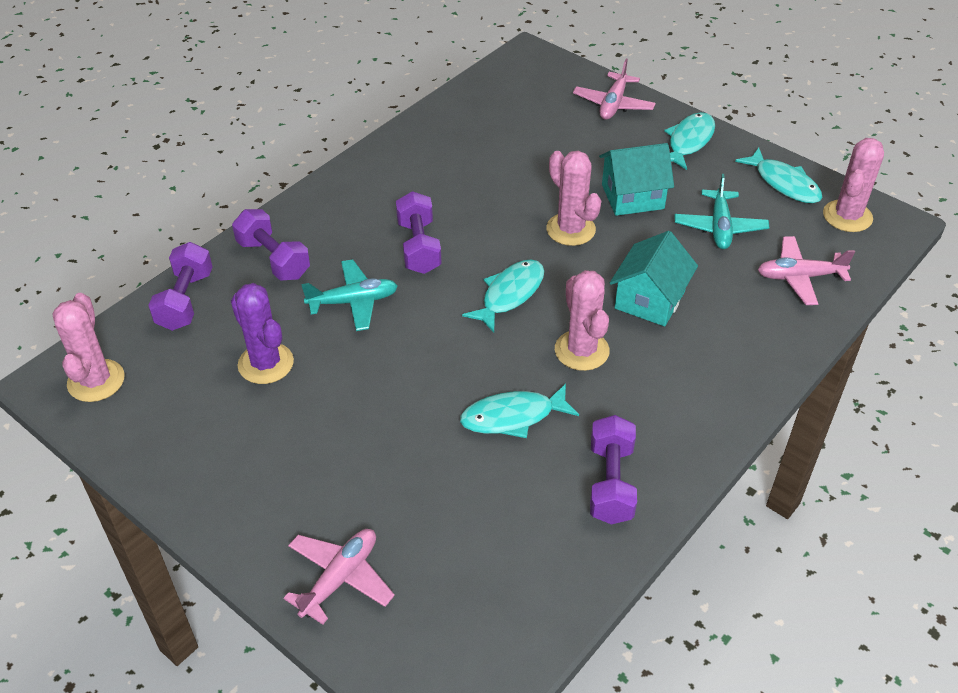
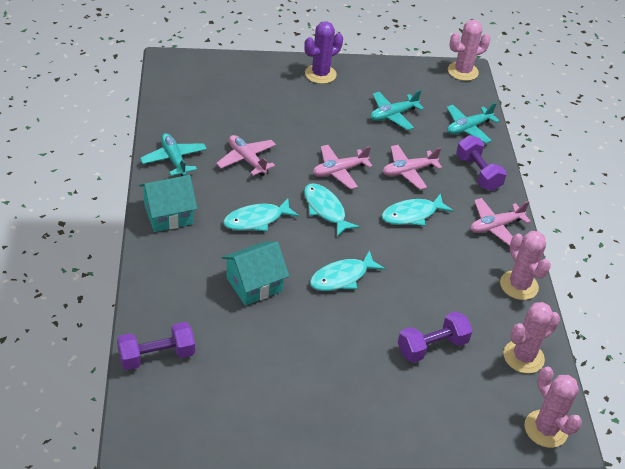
pink plane: [284,529,395,625] [573,59,656,120] [758,236,855,305] = 3 -> [216,135,276,176] [313,145,373,189] [383,145,442,190] [470,198,531,246] = 4
purple dumbbell: [148,242,213,331] [232,209,310,281] [396,191,442,274] [590,415,637,524] = 4 -> [117,322,195,370] [398,311,473,363] [456,135,507,191] = 3
turquoise plane: [301,259,398,331] [675,174,769,249] = 2 -> [140,133,207,176] [370,90,424,130] [447,102,499,144] = 3

